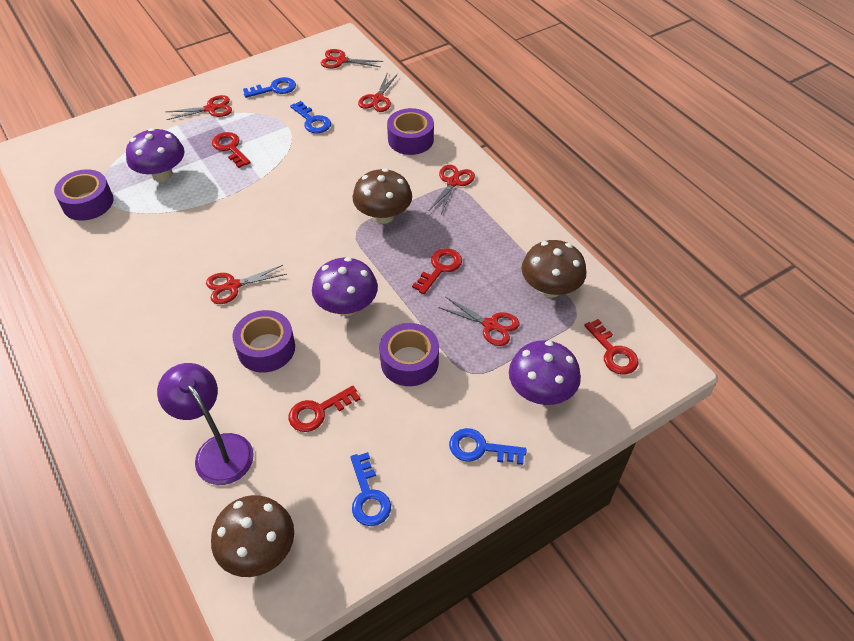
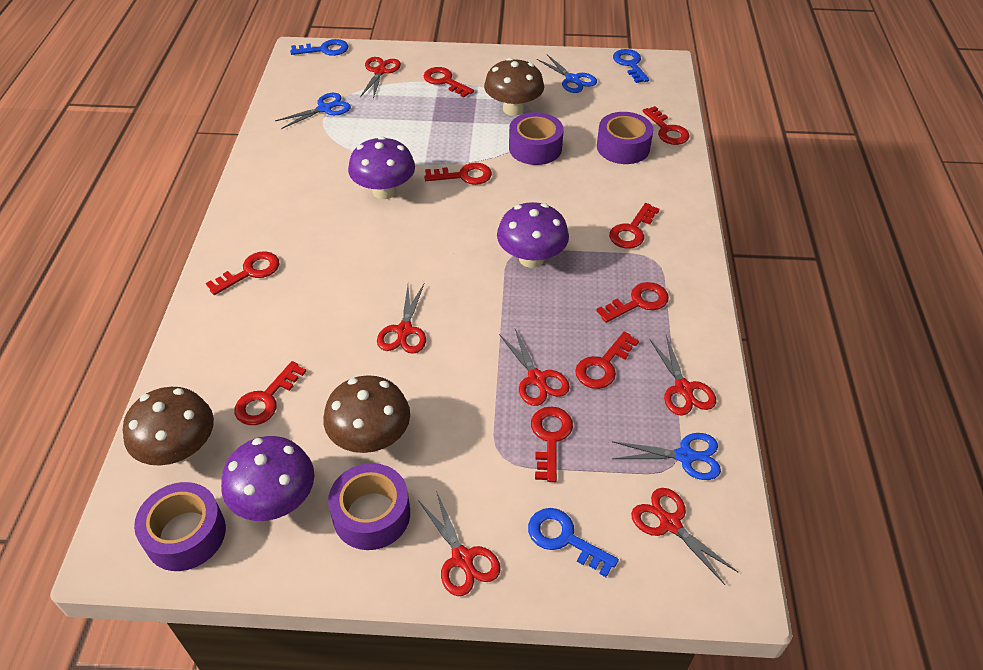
blue key: [243,77,296,98] [290,101,331,133] [350,452,391,526] [449,428,527,465] = 4 -> [290,39,348,56] [528,508,619,577] [613,49,649,83] = 3
blue scissors: none = 0 -> [275,93,351,129] [537,55,597,93] [612,433,721,480] = 3
purple lamp: [157,363,254,485] = 1 -> none = 0
red key: [212,132,251,168] [289,386,360,432] [412,248,462,294] [584,319,638,375] = 4 -> [206,251,280,295] [234,361,306,425] [423,67,474,97] [424,163,492,185] [531,406,573,482] [575,332,639,389] [596,282,669,323] [609,203,659,248] [643,106,689,145] = 9

